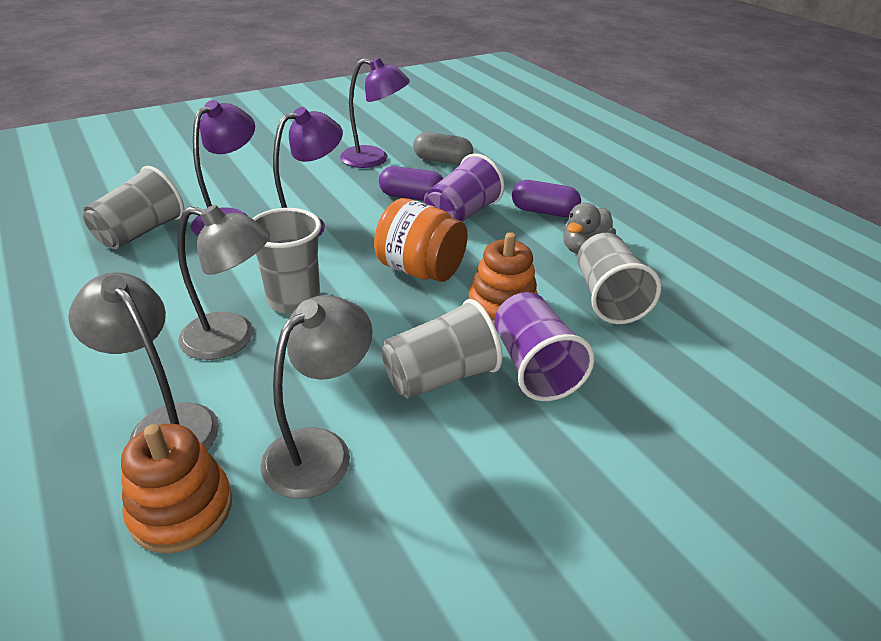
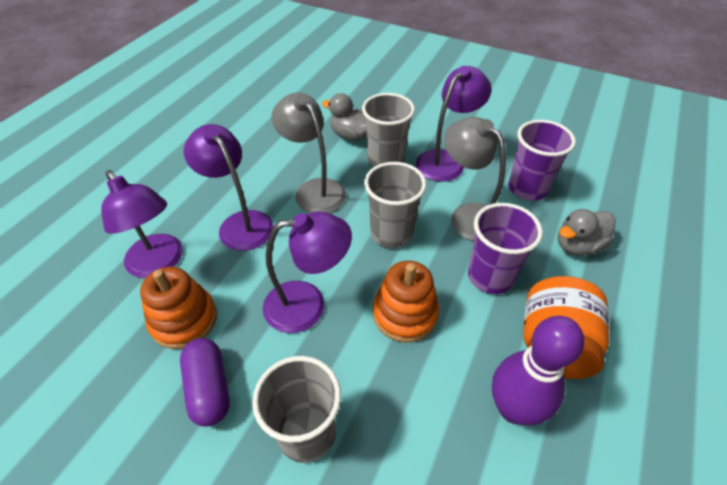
grey capsule: [413,132,473,165] = 1 -> none = 0
grey cup: [83,166,184,249] [252,208,321,314] [381,299,503,399] [577,233,661,324] = 4 -> [252,356,341,463] [362,93,415,167] [364,162,426,248] = 3
grey duck: [563,203,616,254] = 1 -> [322,93,367,141] [558,209,616,256] = 2
grey lamp: [68,272,219,450] [177,205,270,360] [260,295,373,498] = 3 -> [272,93,346,213] [444,117,506,241] = 2
purple bowling pin: none = 0 -> [492,316,584,426] = 1
purple capsule: [379,166,443,201] [512,180,581,217] = 2 -> [180,338,230,426] = 1
purple lamp: [191,100,255,236] [273,107,343,237] [340,57,410,168] = 3 -> [101,170,183,278] [183,124,274,251] [263,211,352,333] [416,66,491,182] = 4

